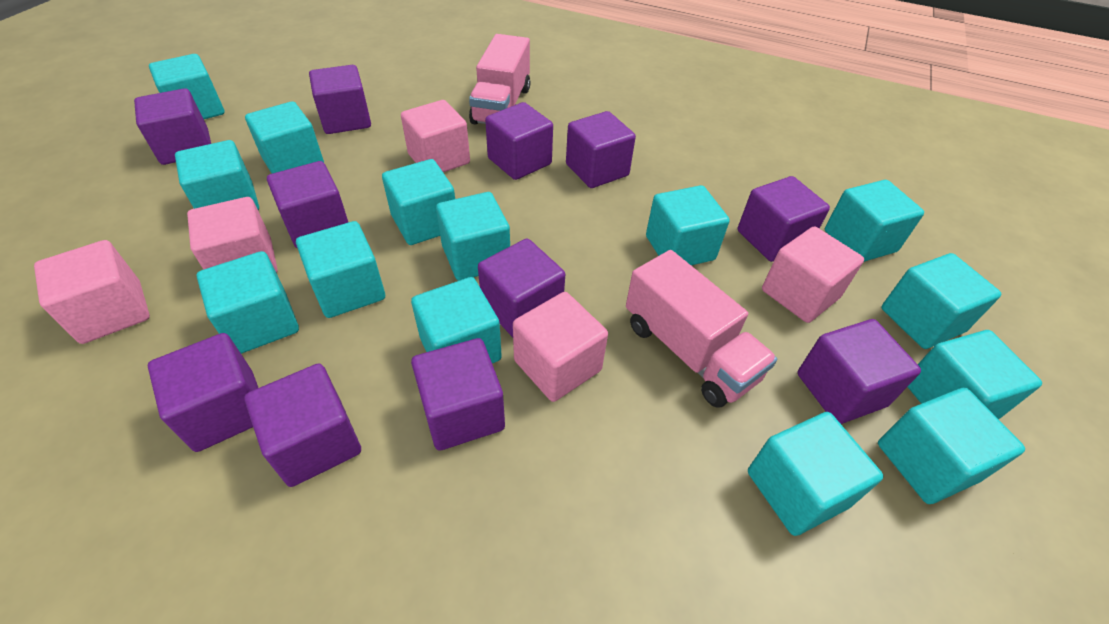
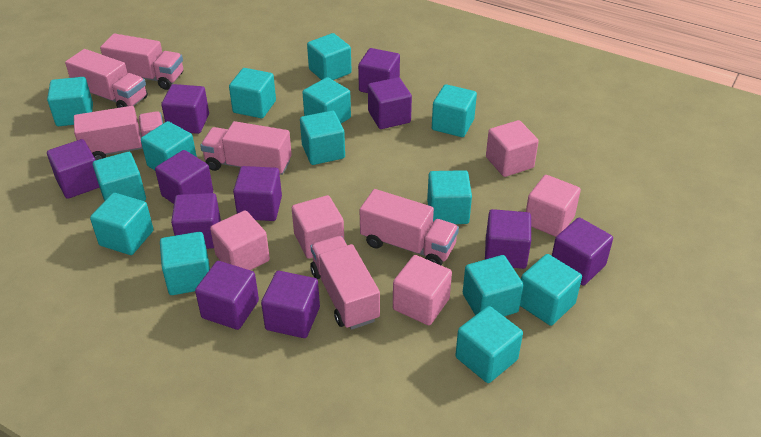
pink truck: [469,34,530,124] [626,250,777,408] = 2 -> [65,49,148,108] [74,106,163,160] [100,33,183,90] [200,121,292,175] [311,236,380,330] [360,189,459,266] = 6

